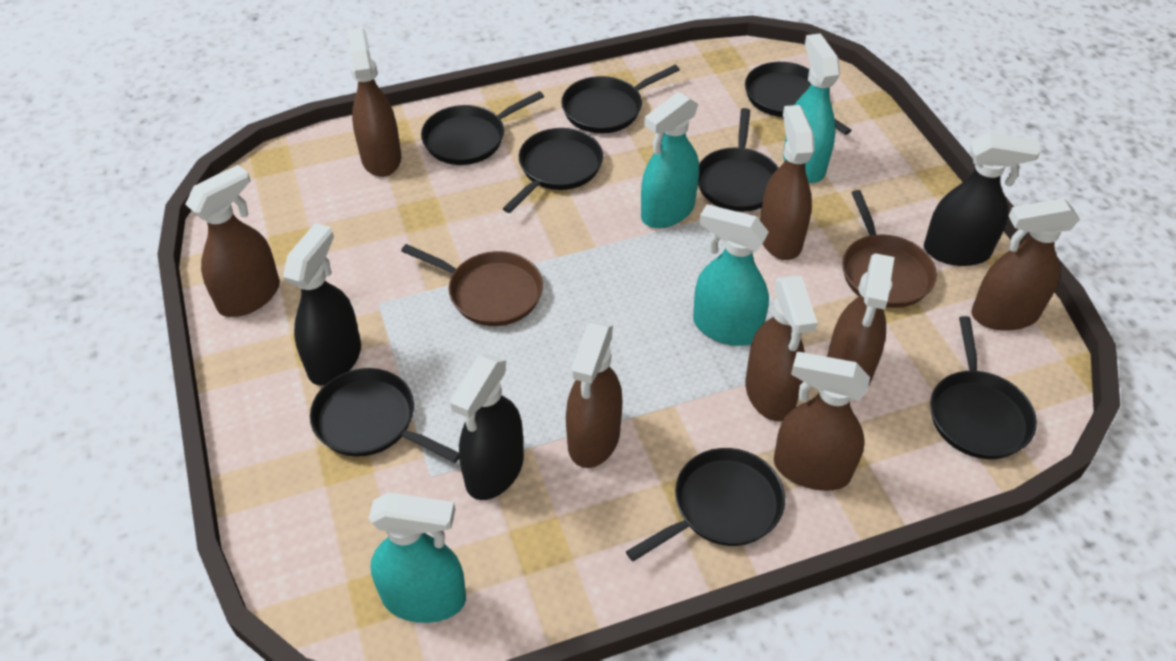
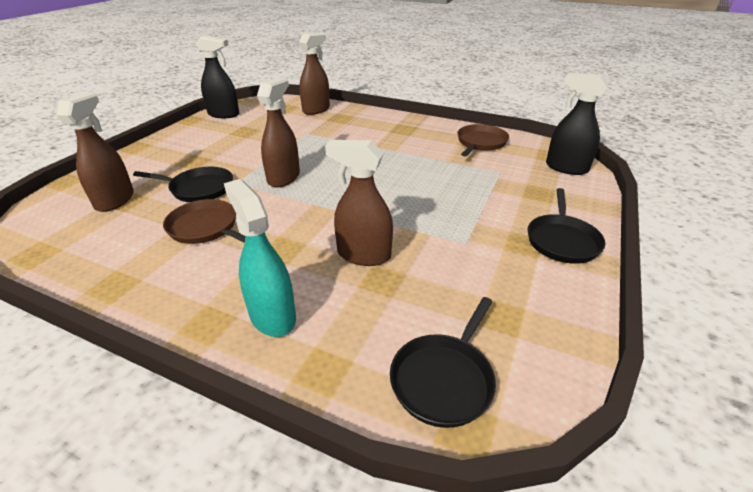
black pan: [310,368,459,463] [421,91,544,165] [503,128,603,213] [561,65,680,133] [626,448,785,561] [698,108,779,212] [745,62,851,135] [930,316,1037,459] = 8 -> [133,167,233,202] [390,297,496,428] [528,188,605,264] = 3
black spray bottle: [283,223,361,386] [450,354,524,500] [924,133,1041,266] = 3 -> [196,35,239,118] [546,73,609,175] = 2
brown spray bottle: [185,165,280,317] [348,28,401,177] [566,321,623,468] [745,275,817,421] [760,105,815,260] [774,352,870,491] [827,253,895,387] [971,198,1080,331] = 8 -> [57,93,134,212] [257,77,300,187] [299,32,330,115] [325,140,393,266] = 4
turquoise spray bottle: [368,492,466,623] [641,92,699,228] [693,204,769,346] [783,34,840,183] = 4 -> [224,179,296,337] = 1

